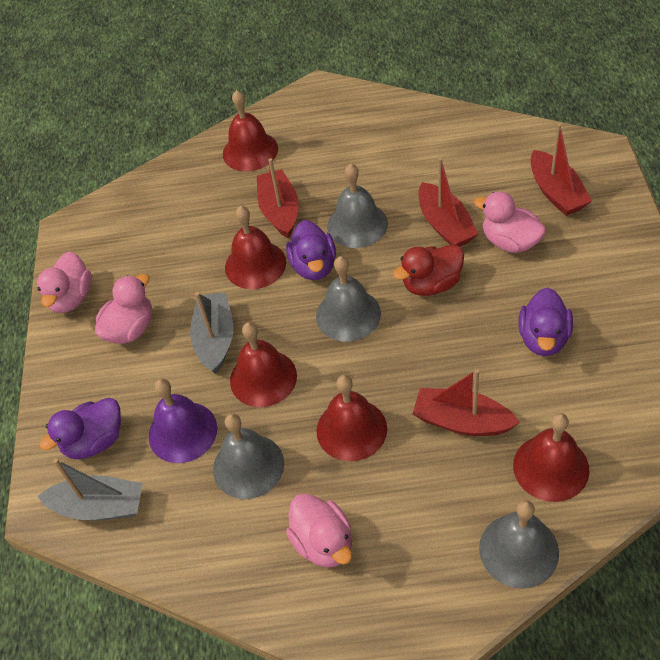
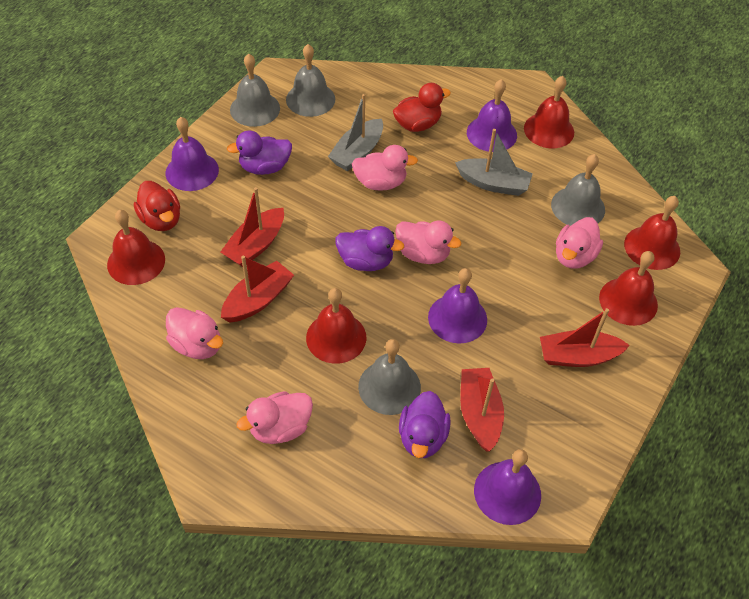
pink duck: [37,251,92,313] [95,274,152,344] [286,494,352,567] [474,192,546,253] = 4 -> [166,307,223,359] [236,391,313,444] [352,145,418,191] [395,221,462,264] [556,217,603,269] = 5
purple bell: [149,378,217,463] = 1 -> [166,117,219,191] [428,268,487,343] [467,79,517,152] [474,449,541,525] = 4
red duck: [393,244,464,296] = 1 -> [134,181,180,231] [393,83,451,132] = 2

